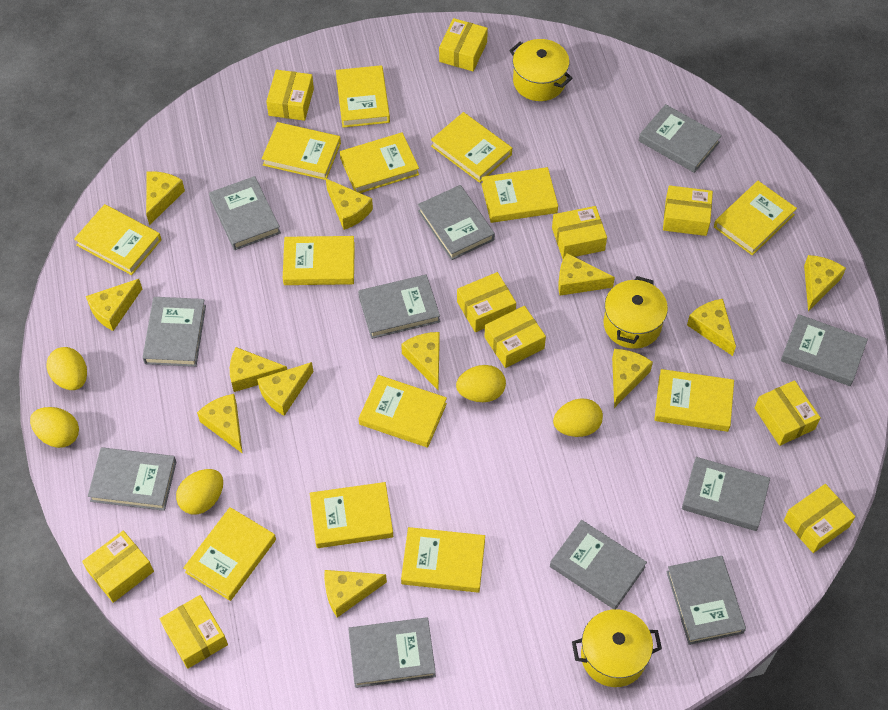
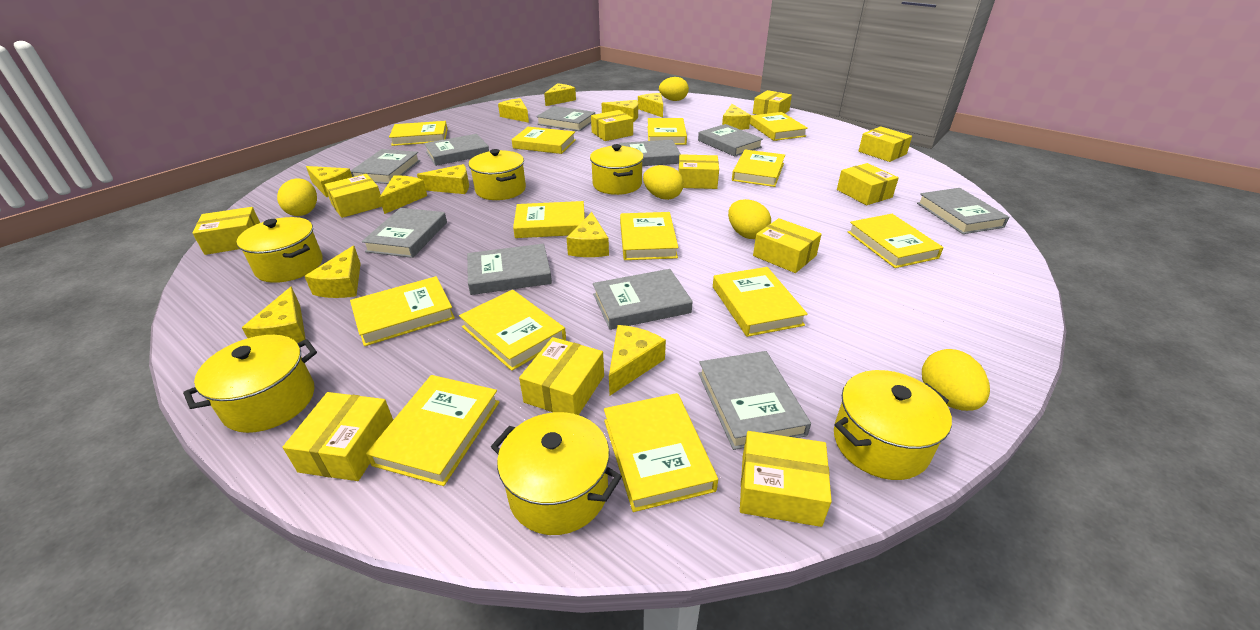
grey book: [88,447,176,511] [142,297,206,367] [209,176,281,250] [348,617,436,688] [358,275,440,339] [418,185,495,260] [550,520,647,609] [639,104,722,173] [666,556,746,645] [682,457,770,531] [781,314,868,386] = 11 -> [351,149,420,184] [362,208,447,258] [424,134,489,166] [467,244,552,295] [536,106,595,131] [593,269,693,330] [619,140,681,166] [698,124,763,157] [698,351,811,450] [917,188,1009,234] = 10
yellow box: [82,531,154,603] [160,595,228,669] [266,70,314,121] [439,18,488,71] [457,272,516,332] [484,306,546,368] [552,206,607,259] [663,185,713,236] [754,380,821,446] [784,484,856,553] = 10 -> [193,207,260,255] [283,392,393,481] [324,174,382,218] [519,337,604,415] [591,110,633,141] [678,154,719,189] [740,431,832,527] [753,90,792,115] [753,218,822,273] [837,163,899,205] [859,126,912,162] = 11
yellow pot: [509,39,573,101] [572,609,662,687] [604,276,668,349] = 3 -> [183,335,317,433] [237,217,323,283] [469,149,526,200] [491,412,622,535] [590,144,644,195] [834,370,952,480] = 6

